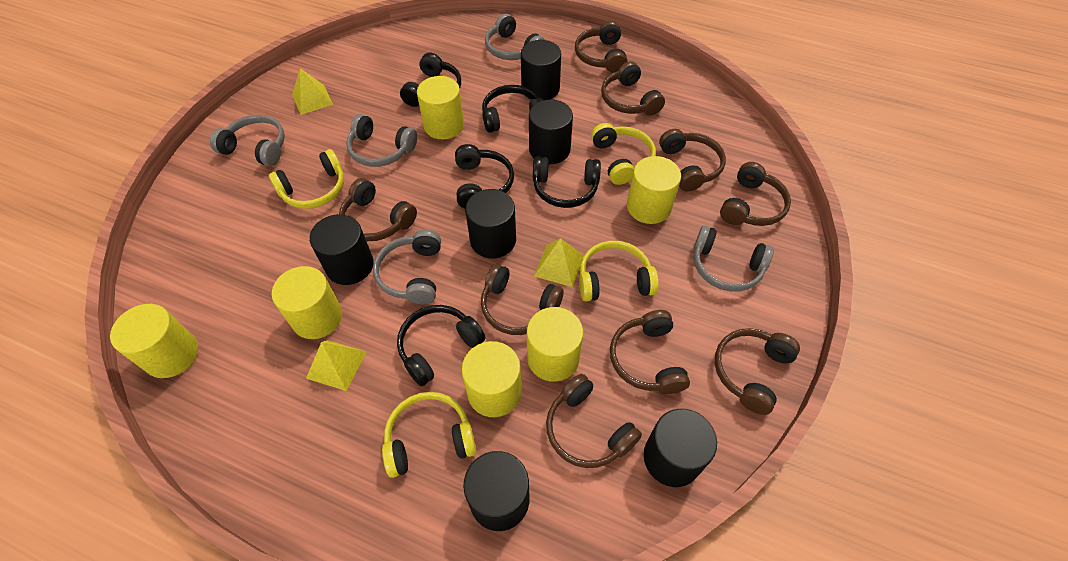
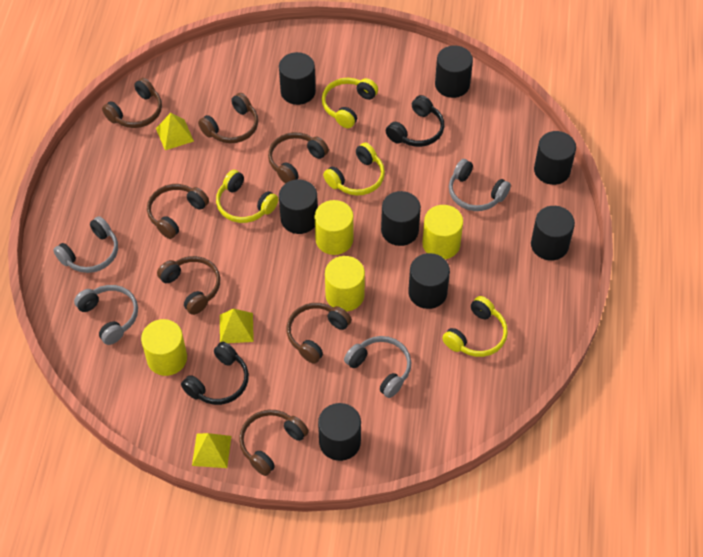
black cylinder: [310,214,374,285] [463,451,529,531] [465,189,516,258] [521,40,561,100] [529,99,573,164] [644,409,717,487] = 6 -> [279,52,316,105] [279,179,318,234] [318,403,361,461] [381,191,421,246] [408,253,450,309] [435,46,473,98] [531,206,575,261] [534,131,576,185] = 8
black headphones: [397,305,485,386] [400,52,461,107] [455,144,514,209] [482,85,543,133] [533,156,601,208] = 5 -> [181,342,249,405] [386,95,444,147] = 2
brown headphones: [339,178,417,241] [481,264,564,335] [546,374,642,468] [575,21,627,73] [601,61,665,115] [610,310,690,394] [659,129,726,192] [715,328,800,415] [720,162,791,226] = 9 -> [102,78,162,128] [147,184,209,239] [157,256,220,315] [198,93,258,143] [239,410,309,476] [268,132,329,184] [287,303,352,364] = 7
grey headphones: [210,115,285,166] [346,114,417,167] [373,230,441,305] [485,14,545,60] [694,225,774,291] = 5 -> [53,216,118,273] [74,285,138,345] [344,336,411,398] [449,159,511,211] = 4
yellow cylinder: [110,304,198,378] [272,266,342,339] [417,76,464,139] [461,341,522,417] [527,307,583,382] [627,156,681,224] = 6 -> [141,319,187,376] [314,200,353,255] [325,256,365,311] [422,205,463,259] = 4

